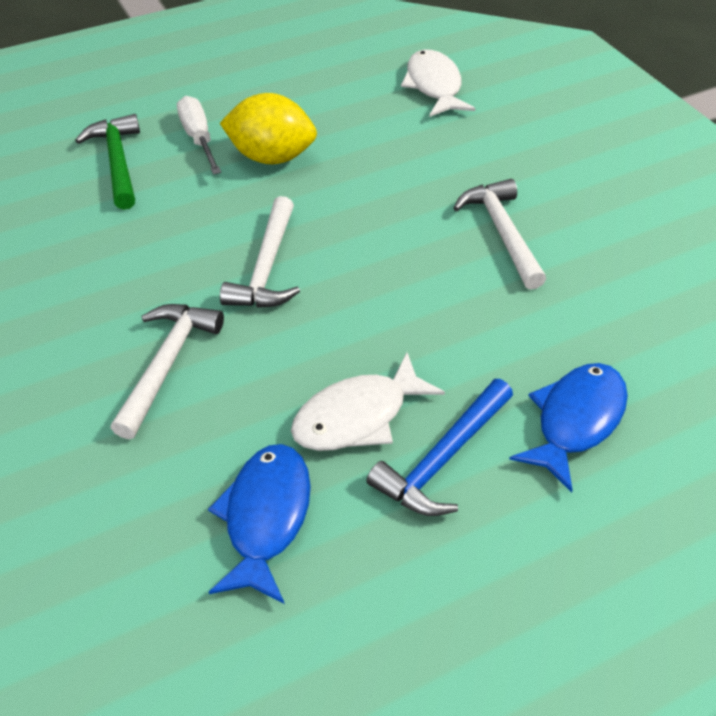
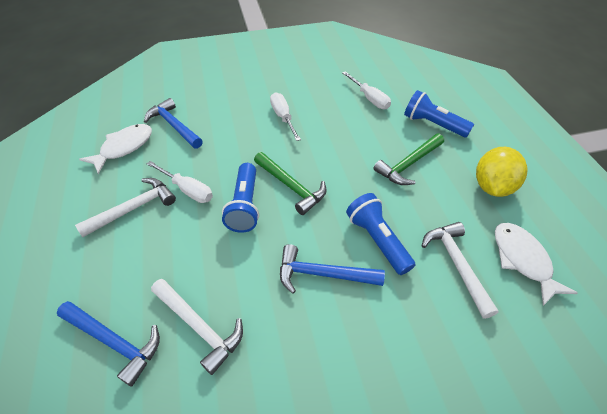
blue fish: [208,444,311,604] [509,363,628,493] = 2 -> none = 0
blue flashlight: none = 0 -> [222,163,259,233] [346,193,415,275] [404,90,474,137] = 3
blue hammer: [366,379,513,516] = 1 -> [57,301,160,387] [144,98,203,149] [280,244,385,294] = 3
green hammer: [75,114,140,210] = 1 -> [254,152,326,215] [373,134,444,185] = 2
white screwdriver: [177,96,221,175] = 1 -> [147,161,213,203] [270,92,301,141] [342,71,391,109] = 3

